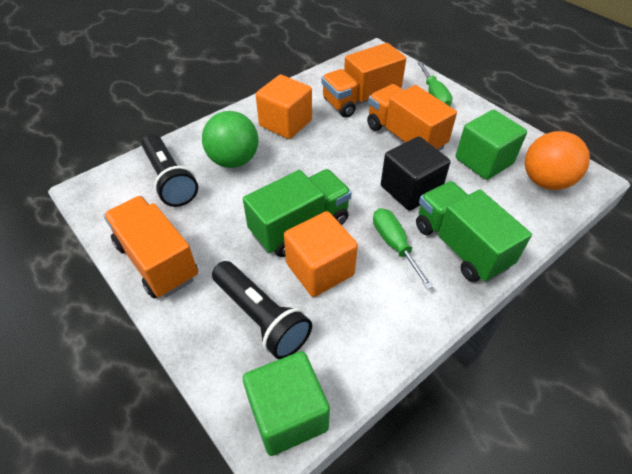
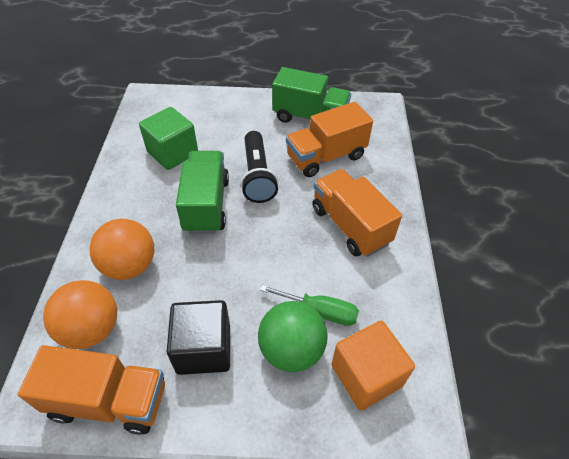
black flashlight: [142,134,198,207] [212,261,312,359] = 2 -> [241,131,279,203] = 1
green cube: [243,351,330,456] [456,110,527,180] = 2 -> [139,107,198,170] = 1
green screwdriver: [373,208,433,289] [418,62,452,106] = 2 -> [260,285,359,326] = 1
orange ball: [525,131,590,190] = 1 -> [43,280,117,349] [90,219,154,280] = 2
orange cube: [256,75,312,139] [284,211,358,297] = 2 -> [331,321,415,410] = 1

